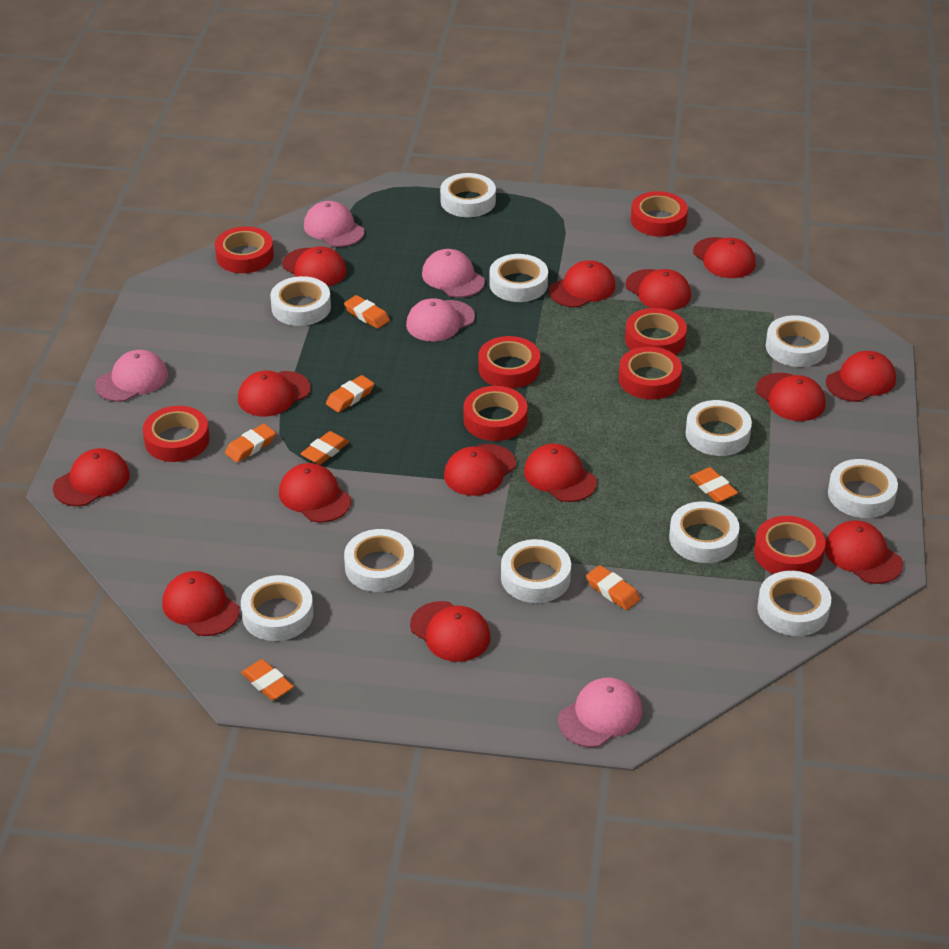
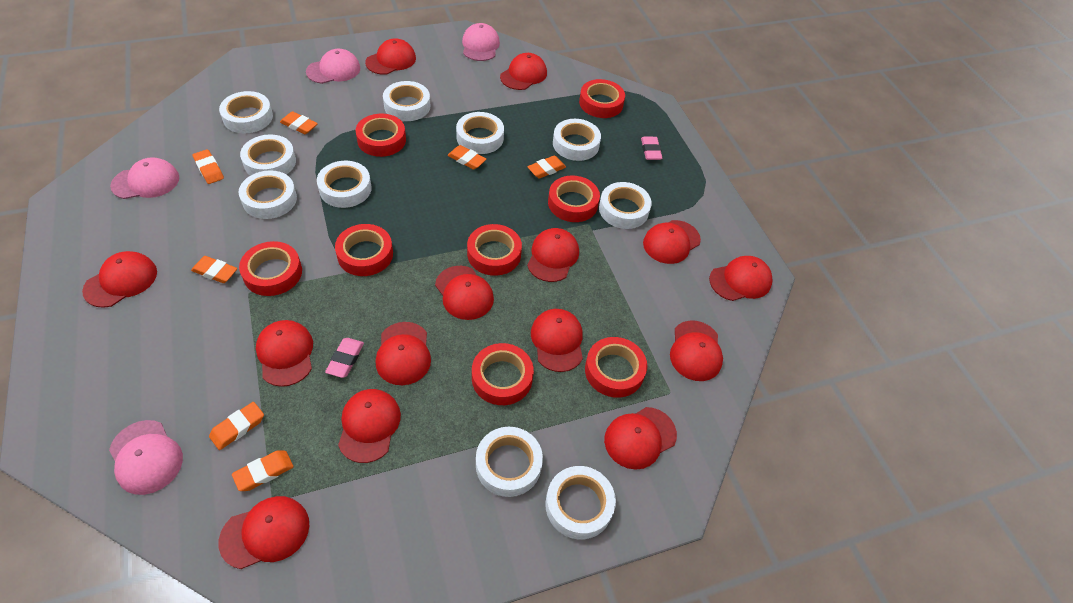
pink cap: [95,350,168,402] [304,201,364,247] [406,298,475,341] [422,249,485,298] [558,677,642,748] = 5 -> [109,420,183,495] [110,157,179,199] [306,49,360,84] [462,23,500,61] = 4
pink eraser: none = 0 -> [325,338,364,378] [641,137,663,160] = 2
white tape: [241,575,313,641] [270,276,331,326] [344,529,414,592] [440,173,496,217] [489,254,548,302] [501,539,571,603] [669,502,740,563] [685,400,752,456] [757,571,831,636] [766,315,829,367] [828,459,898,518] = 11 -> [219,91,273,133] [239,170,297,219] [240,134,296,176] [317,161,372,208] [383,81,430,121] [456,112,504,154] [476,427,543,497] [545,466,616,539] [553,119,601,161] [599,182,652,229] = 10

